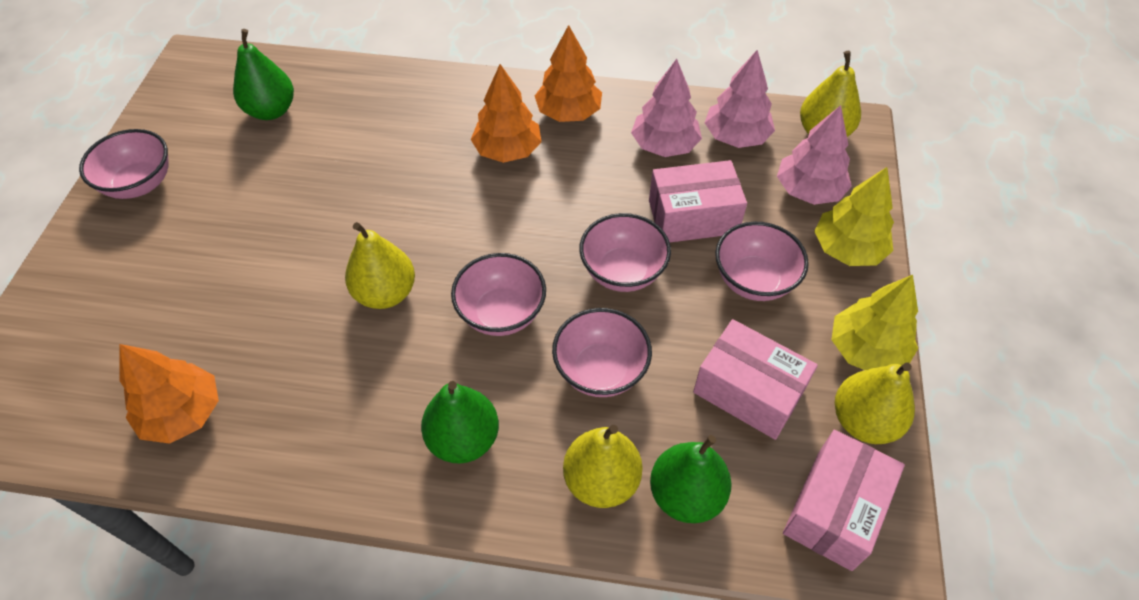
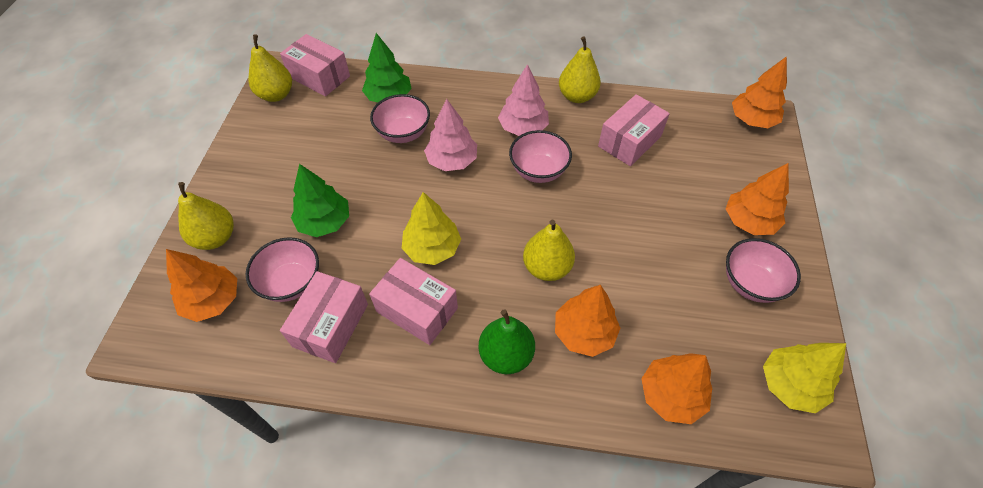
green pear: [233,29,294,120] [421,381,499,463] [650,435,732,523] = 3 -> [478,309,535,374] = 1
green tree: none = 0 -> [291,164,349,237] [362,33,412,102] = 2
orange tree: [119,344,219,444] [471,64,541,163] [535,25,602,122] = 3 -> [166,249,237,322] [555,285,620,357] [641,353,712,424] [726,163,789,235] [732,56,787,128] = 5
pink bowl: [79,129,169,199] [451,253,546,336] [552,308,652,397] [579,213,671,292] [715,222,809,301] = 5 -> [245,237,319,302] [370,94,430,143] [509,130,572,183] [726,238,801,303] = 4
pink box: [649,160,747,242] [693,319,818,440] [783,430,905,571] = 3 -> [280,34,350,97] [280,271,368,363] [369,258,458,345] [598,94,670,166] = 4
pink tree: [631,59,702,157] [705,50,775,148] [777,105,852,205] = 3 -> [424,99,477,171] [498,64,549,136] = 2

